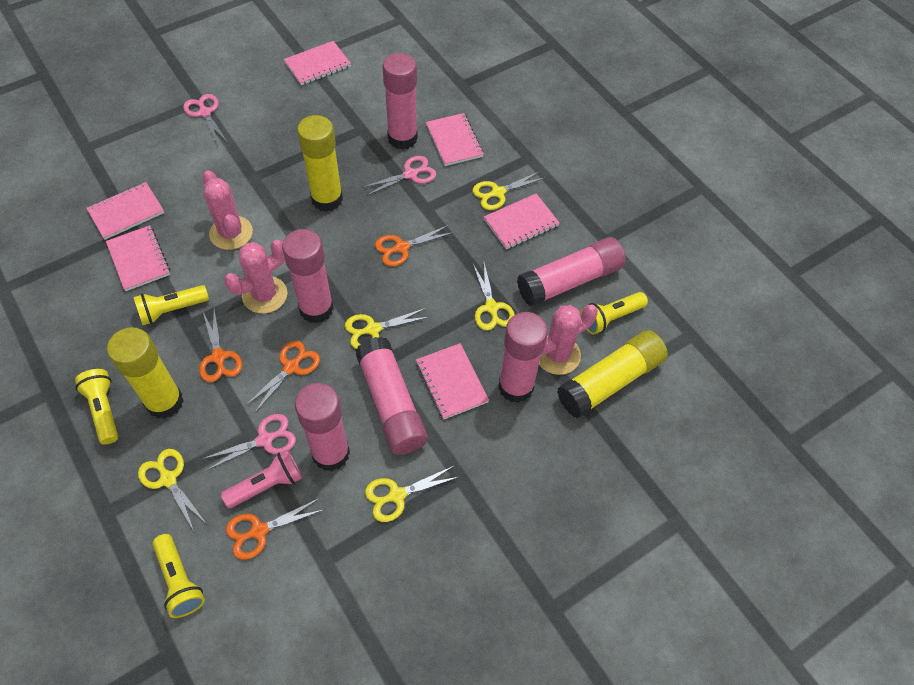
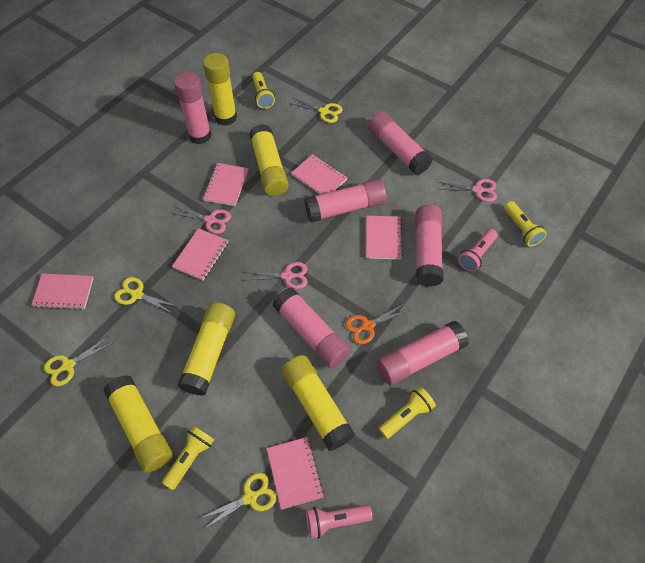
orange scissors: [199,308,242,382] [226,498,323,560] [245,341,320,414] [375,225,454,266] = 4 -> [345,303,410,344] = 1
pink cactus: [202,170,253,250] [224,240,287,314] [539,304,598,375] = 3 -> none = 0
pink flashlight: [221,450,302,508] = 1 -> [306,505,373,539] [458,229,497,272] = 2
yellow glue stick: [107,327,184,419] [297,115,343,212] [557,330,668,418] = 3 -> [103,375,173,473] [177,302,235,396] [203,53,237,126] [249,124,289,196] [282,355,355,451] = 5
yellow scissors: [138,449,206,531] [345,308,429,349] [365,466,458,522] [472,171,545,210] [473,263,515,330] = 5 -> [44,336,113,386] [114,277,176,313] [199,473,277,529] [289,98,343,123] = 4

